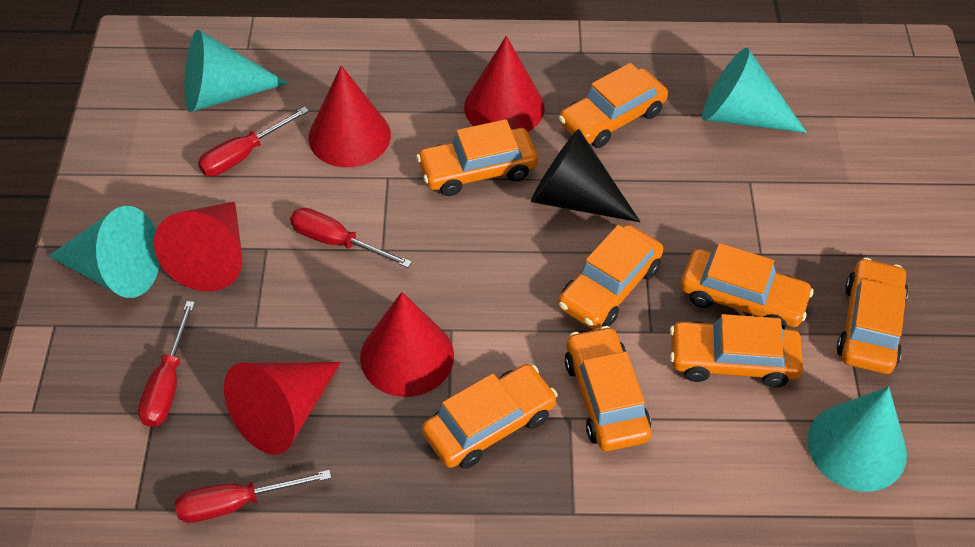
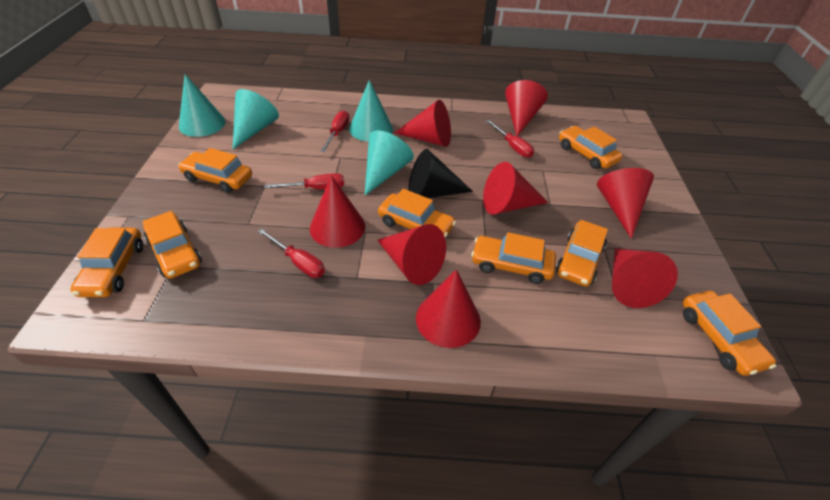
red cone: [154,202,242,292] [224,362,341,455] [308,65,391,167] [360,292,454,397] [464,36,545,132] = 5 -> [310,175,365,248] [377,224,446,285] [395,100,451,147] [416,270,481,348] [483,162,549,215] [505,80,548,136] [597,168,654,239] [612,248,678,308] = 8

